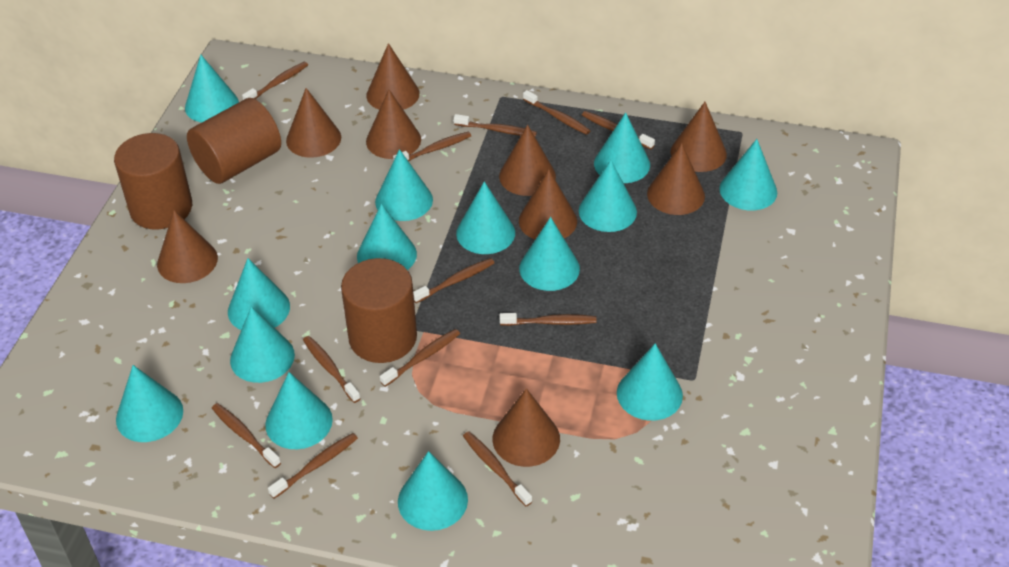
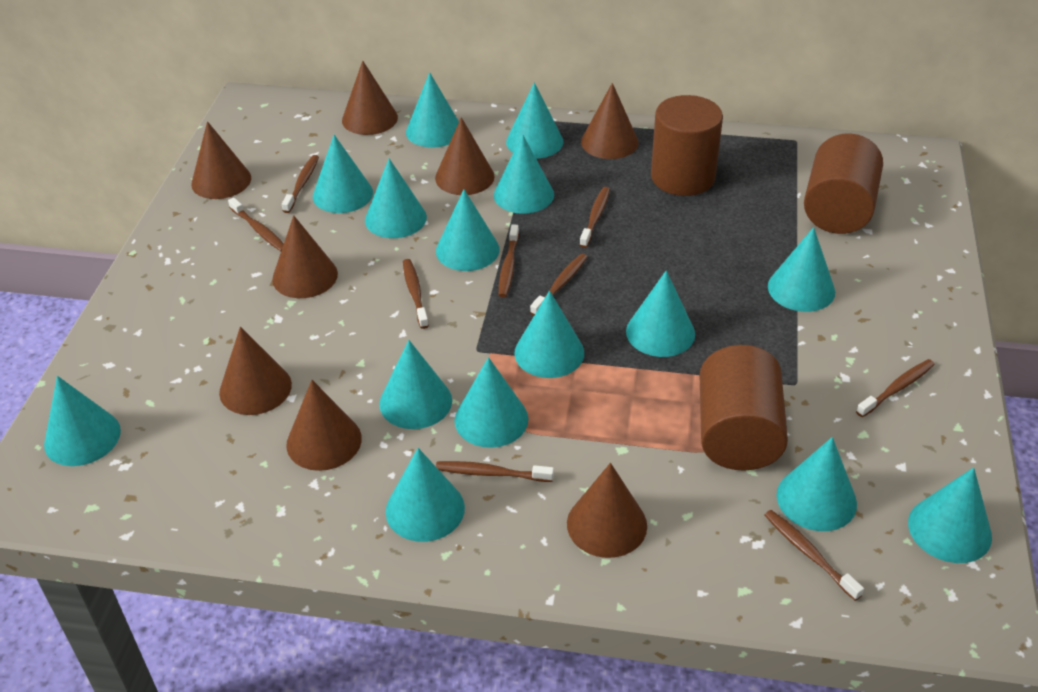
brown cone: [157,210,218,283] [286,88,341,158] [366,89,421,159] [367,43,420,110] [493,388,560,467] [499,125,556,196] [519,169,577,239] [647,143,705,215] [671,102,727,172] = 9 -> [191,121,251,199] [219,327,292,415] [272,215,338,298] [286,380,362,471] [342,61,398,135] [435,117,495,195] [567,463,647,558] [581,83,639,159] = 8
brown toothbrush: [212,403,281,468] [242,62,308,100] [268,433,358,499] [303,336,361,403] [380,329,460,387] [393,132,471,161] [413,258,494,303] [454,114,537,137] [463,431,532,506] [499,313,597,326] [523,90,591,135] [582,111,655,149] = 12 -> [228,197,284,251] [282,155,319,213] [403,259,429,329] [436,461,554,482] [499,224,519,297] [530,254,587,316] [580,187,610,248] [765,510,864,601] [856,359,935,417] = 9
turquoise cone: [116,365,183,442] [185,54,239,122] [228,258,290,330] [230,307,295,383] [265,372,333,449] [357,204,417,270] [375,149,433,221] [398,451,468,531] [456,181,515,254] [519,217,580,291] [579,160,637,232] [594,112,650,183] [617,343,683,421] [719,139,777,210] = 14 -> [44,376,121,466] [313,135,373,213] [365,158,427,238] [379,340,452,429] [386,448,465,542] [406,72,459,148] [436,189,499,271] [454,357,528,448] [494,135,554,214] [506,83,564,159] [514,291,584,378] [626,270,695,357] [768,227,835,312] [777,437,857,531] [908,467,992,563] = 15

